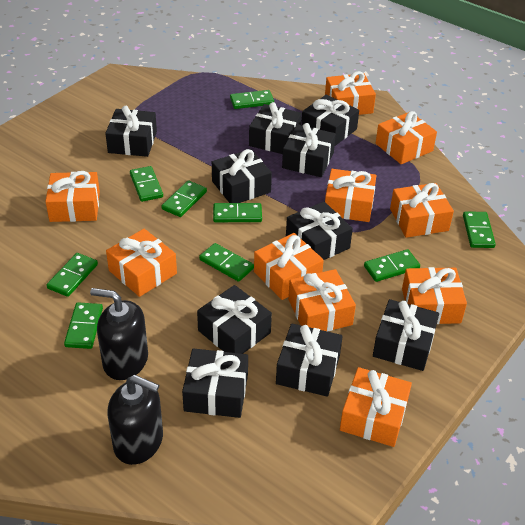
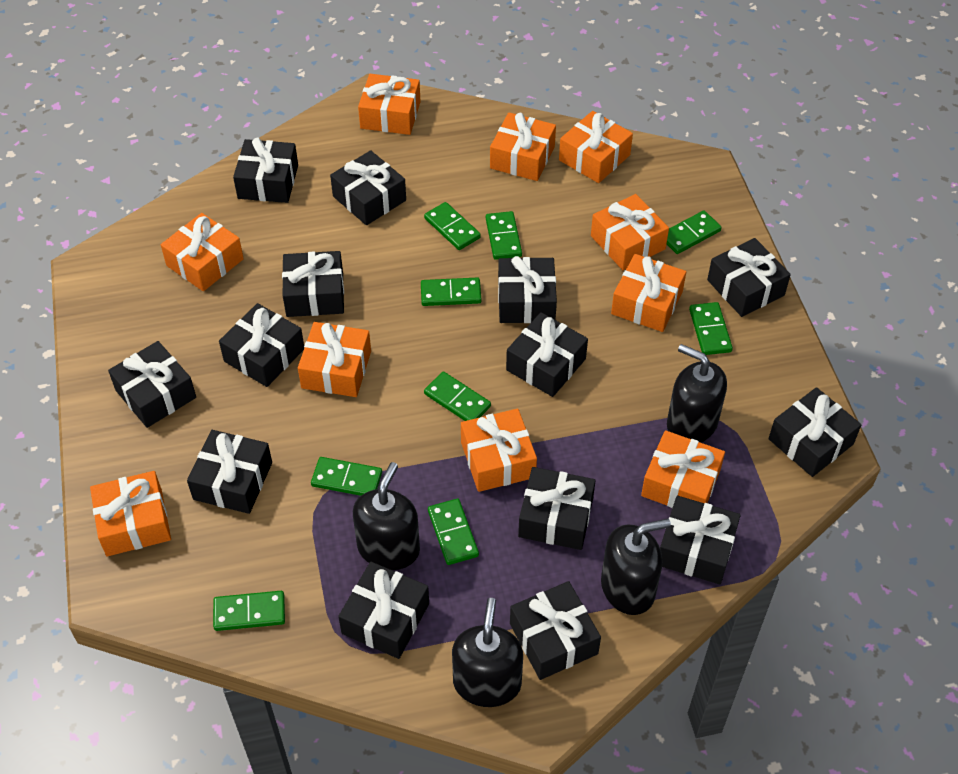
black gift: [105,106,157,157] [182,348,248,418] [197,285,272,354] [212,149,272,203] [249,102,302,154] [276,324,343,397] [282,123,336,177] [286,202,353,260] [301,95,359,146] [373,299,439,371] = 10 -> [108,341,196,428] [187,430,272,514] [219,303,304,387] [233,138,298,203] [282,251,344,317] [330,150,406,225] [338,562,429,659] [498,256,557,323] [506,312,588,397] [510,581,601,680] [518,467,596,550] [660,496,741,584] [707,238,791,317] [768,387,861,477] = 14
black soap dispenser: [90,288,148,380] [107,375,163,465] = 2 -> [353,462,420,570] [452,598,523,707] [601,519,671,615] [667,344,727,443] = 4

